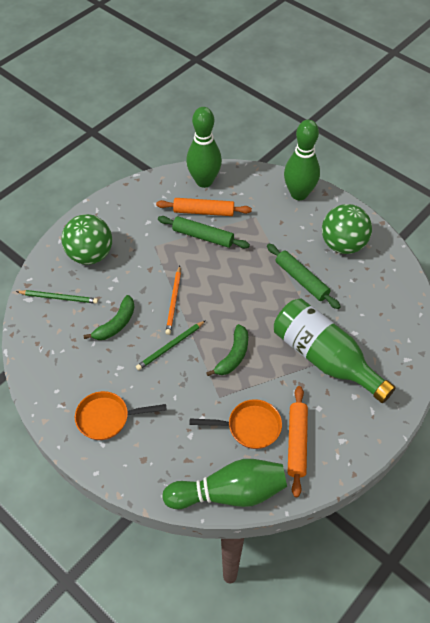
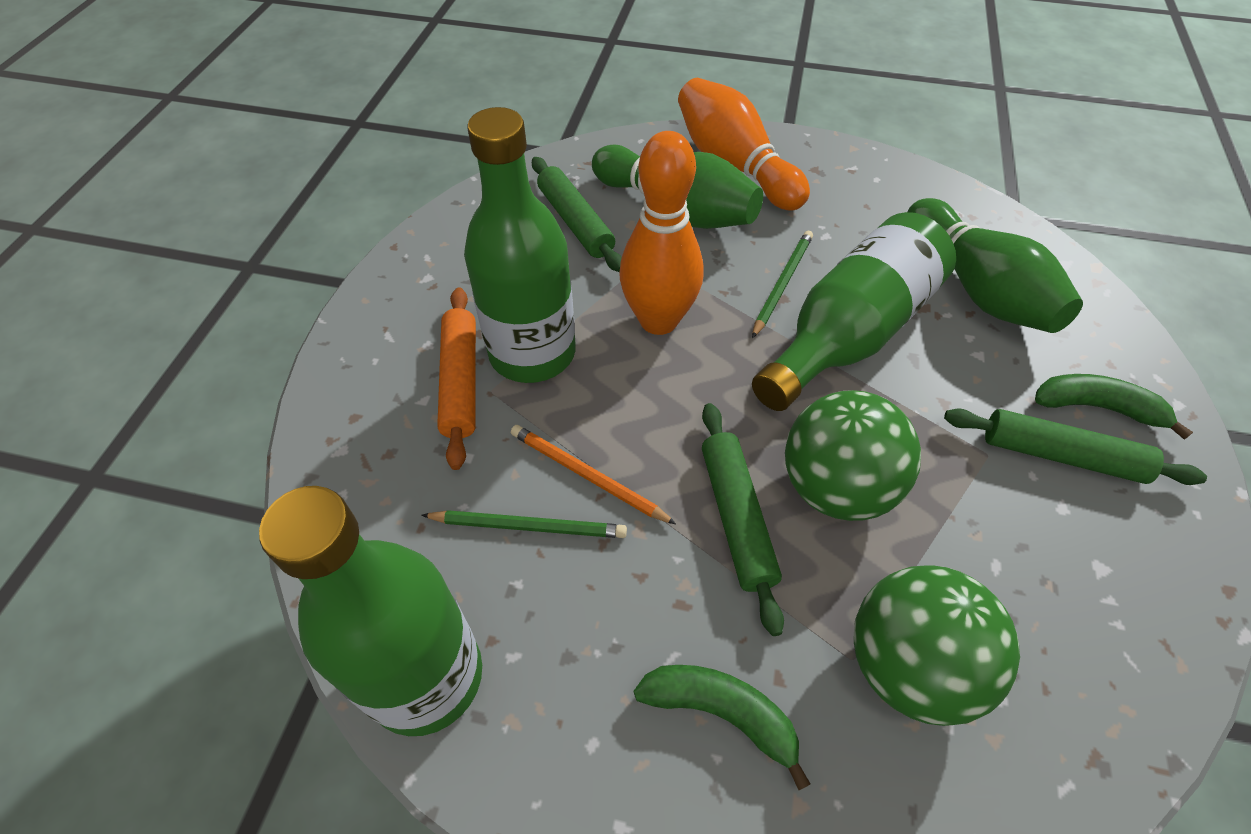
green bottle: [274,298,396,403] = 1 -> [259,486,482,736] [464,107,576,383] [752,212,956,411] = 3
green bowling pin: [162,459,287,509] [186,107,222,188] [284,120,320,200] = 3 -> [592,145,763,229] [908,198,1083,333] = 2
green rolling pin: [158,216,250,248] [267,244,341,309] = 2 -> [532,157,622,272] [702,403,784,636] [944,408,1207,485] = 3
orange bowling pin: none = 0 -> [619,131,703,335] [678,78,810,211] = 2
orange pan: [75,391,167,440] [190,399,282,449] = 2 -> none = 0
orange rolling pin: [156,198,252,216] [288,386,308,497] = 2 -> [437,287,476,470] = 1

